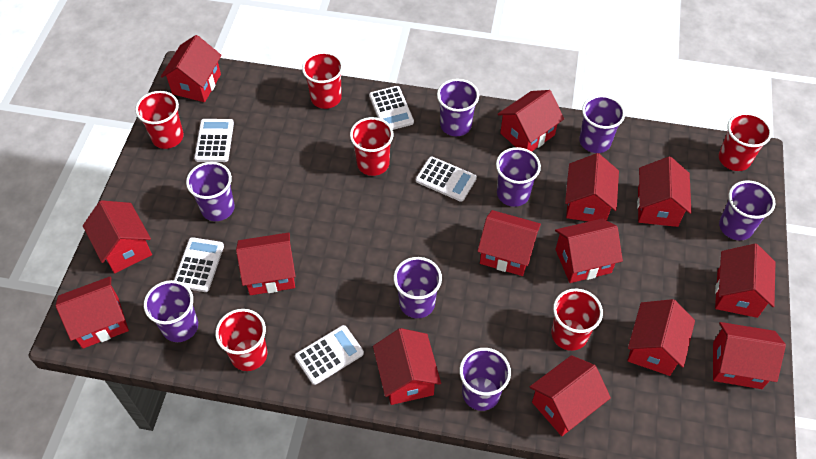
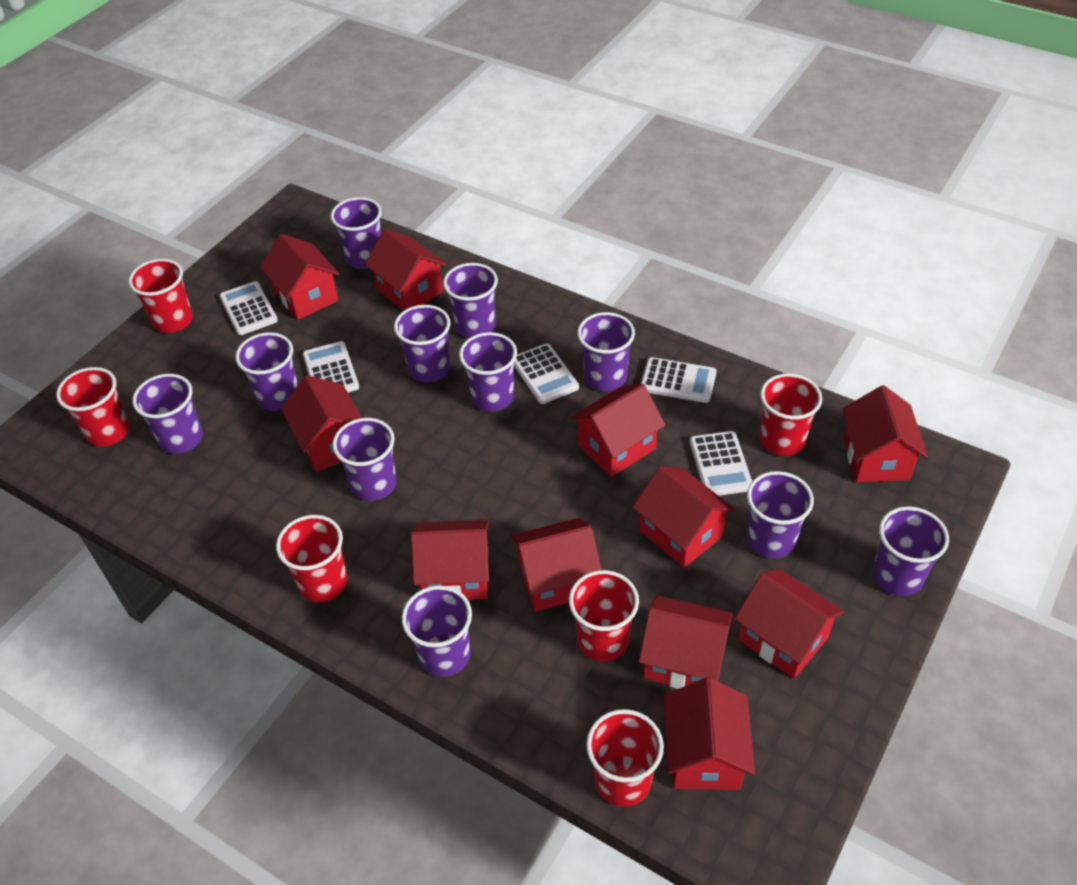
purple cup: [144,280,198,342] [186,162,235,221] [393,257,442,318] [437,79,479,136] [459,348,511,411] [496,147,541,207] [579,95,625,153] [719,180,775,241] = 8 -> [132,374,203,454] [235,332,298,411] [331,197,382,269] [332,418,397,501] [394,305,451,382] [402,585,472,677] [443,263,498,338] [459,332,517,412] [577,312,635,391] [747,471,814,559] [873,506,949,596] = 11
red house: [55,276,129,349] [83,200,152,273] [161,35,222,102] [236,232,296,295] [373,328,441,405] [477,210,541,276] [497,90,564,151] [530,355,611,436] [555,218,623,283] [565,153,619,222] [627,299,695,376] [637,156,692,227] [713,322,786,389] [715,244,775,318] = 14 -> [260,234,340,320] [281,375,362,472] [365,229,447,311] [411,520,489,600] [511,518,602,612] [570,384,665,477] [633,466,735,568] [639,596,733,689] [664,677,755,790] [734,569,844,679] [843,385,928,483] = 11

